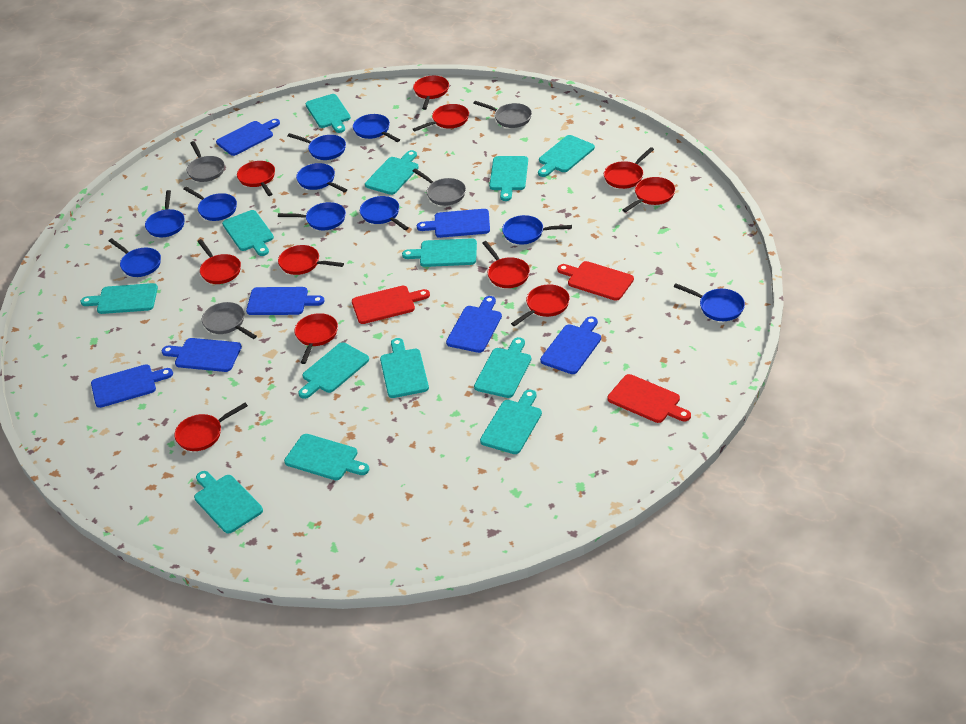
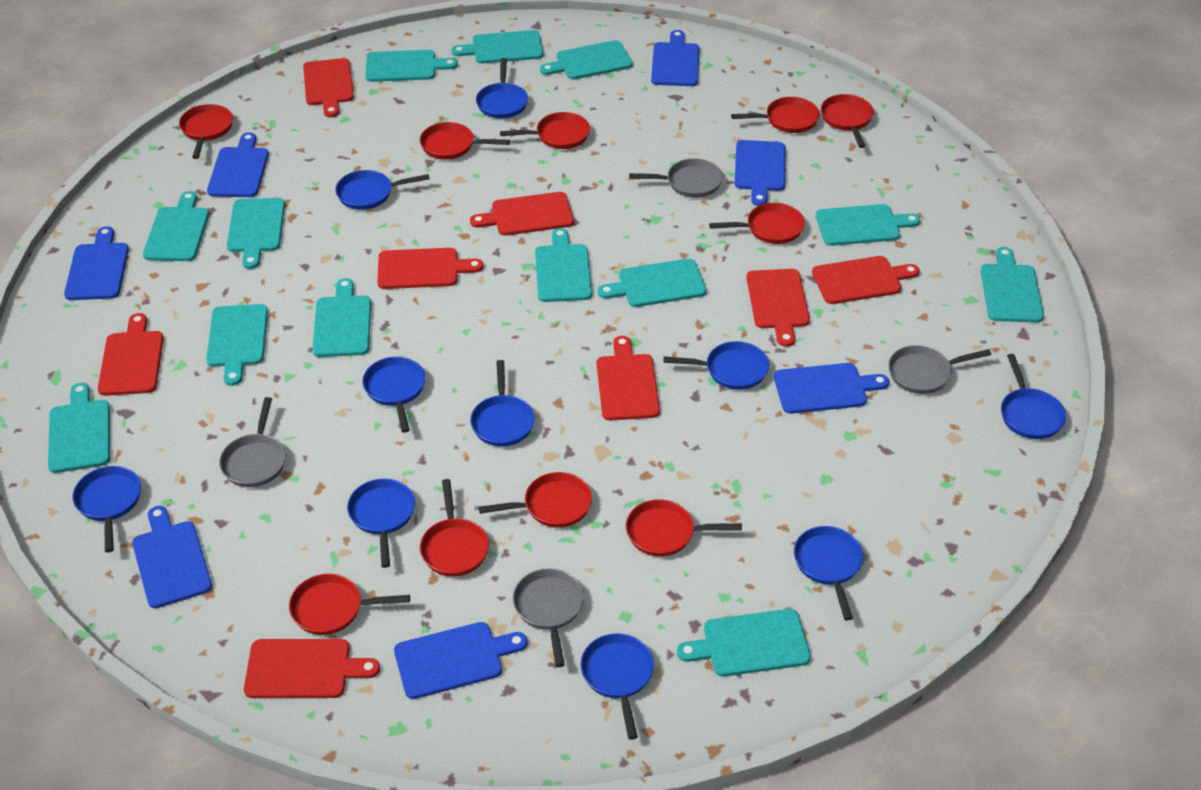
red cutting board: [352,286,430,324] [557,261,634,301] [607,374,691,423] = 3 -> [98,313,164,396] [244,639,380,698] [303,58,354,118] [377,248,484,289] [470,192,574,236] [597,336,660,420] [747,269,810,347] [812,256,920,304] = 8
red pan: [174,403,248,451] [197,239,241,284] [237,161,275,196] [278,245,344,275] [294,313,338,364] [413,76,449,110] [413,104,469,132] [482,241,530,288] [511,284,570,326] [604,147,654,189] [622,177,675,212] = 11 -> [179,104,233,159] [289,574,410,635] [420,122,510,160] [420,479,489,577] [478,472,592,528] [500,112,590,149] [626,499,742,557] [709,203,805,244] [731,97,820,133] [821,94,874,148] = 10

